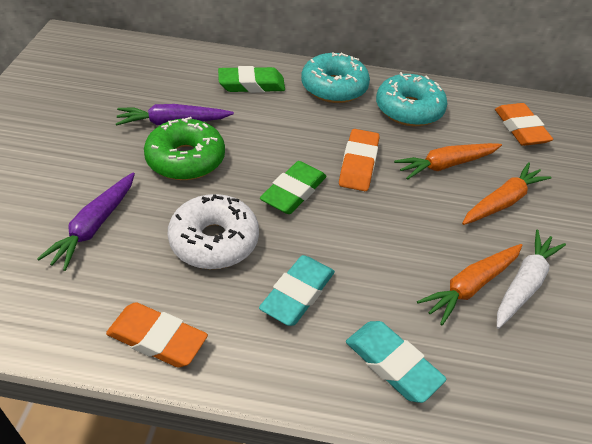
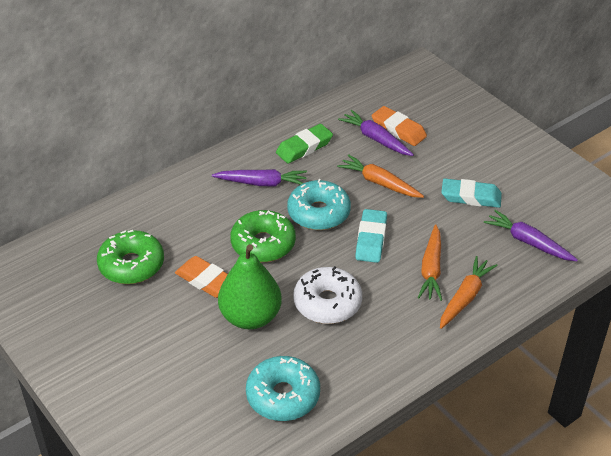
green donut: [144,117,225,180] = 1 -> [97,230,164,284] [230,210,296,262] = 2
green eraser: [218,66,285,93] [260,161,326,214] = 2 -> [276,124,333,163] = 1
green pear: none = 0 -> [218,244,282,329] = 1
orange eraser: [106,302,208,367] [339,129,379,191] [495,103,553,146] = 3 -> [175,256,228,298] [372,106,427,146] = 2
purple carrot: [37,172,135,271] [116,104,234,126] = 2 -> [212,169,307,187] [338,110,414,156] [484,210,578,261] = 3
white carrot: [497,230,566,329] = 1 -> none = 0

